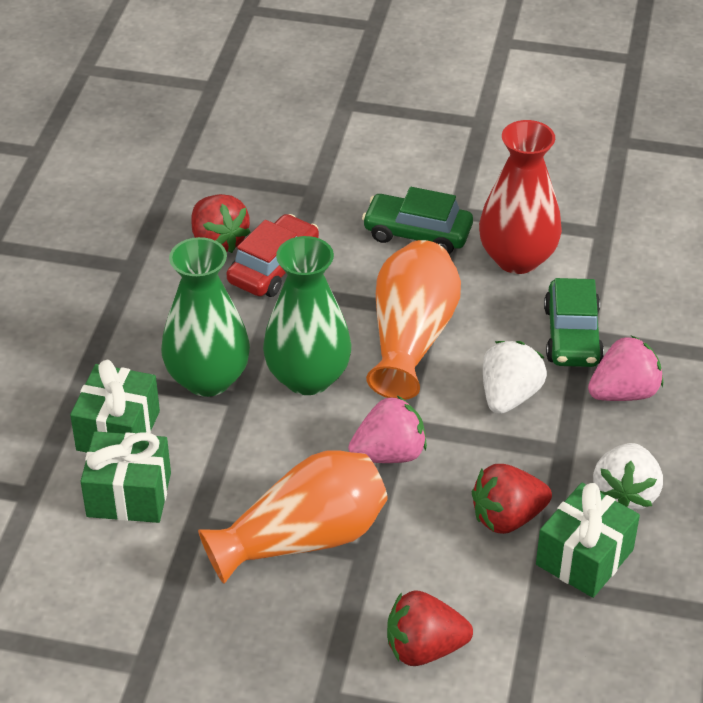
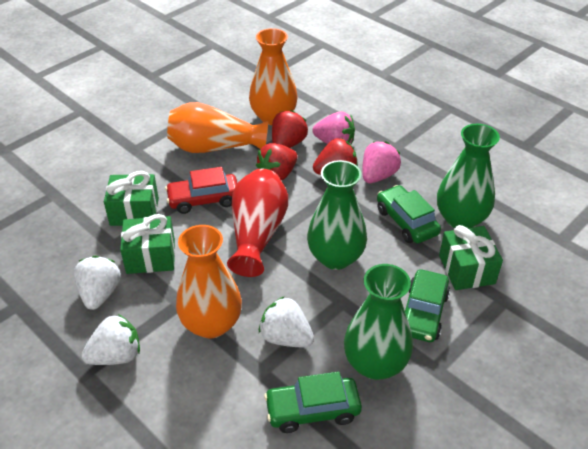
green car: [362,187,473,254] [544,278,604,367] = 2 -> [264,372,362,433] [377,185,441,243] [405,269,450,342] = 3
green vase: [161,237,250,397] [263,236,351,395] = 2 -> [307,160,367,270] [344,264,413,380] [437,124,500,228] = 3
orange vase: [198,450,388,584] [366,240,461,400] = 2 -> [167,102,268,153] [176,225,242,338] [249,28,297,125] = 3
white strawberry: [483,341,547,414] [593,443,663,511] = 2 -> [74,256,121,310] [82,314,140,365] [259,296,314,347] = 3

